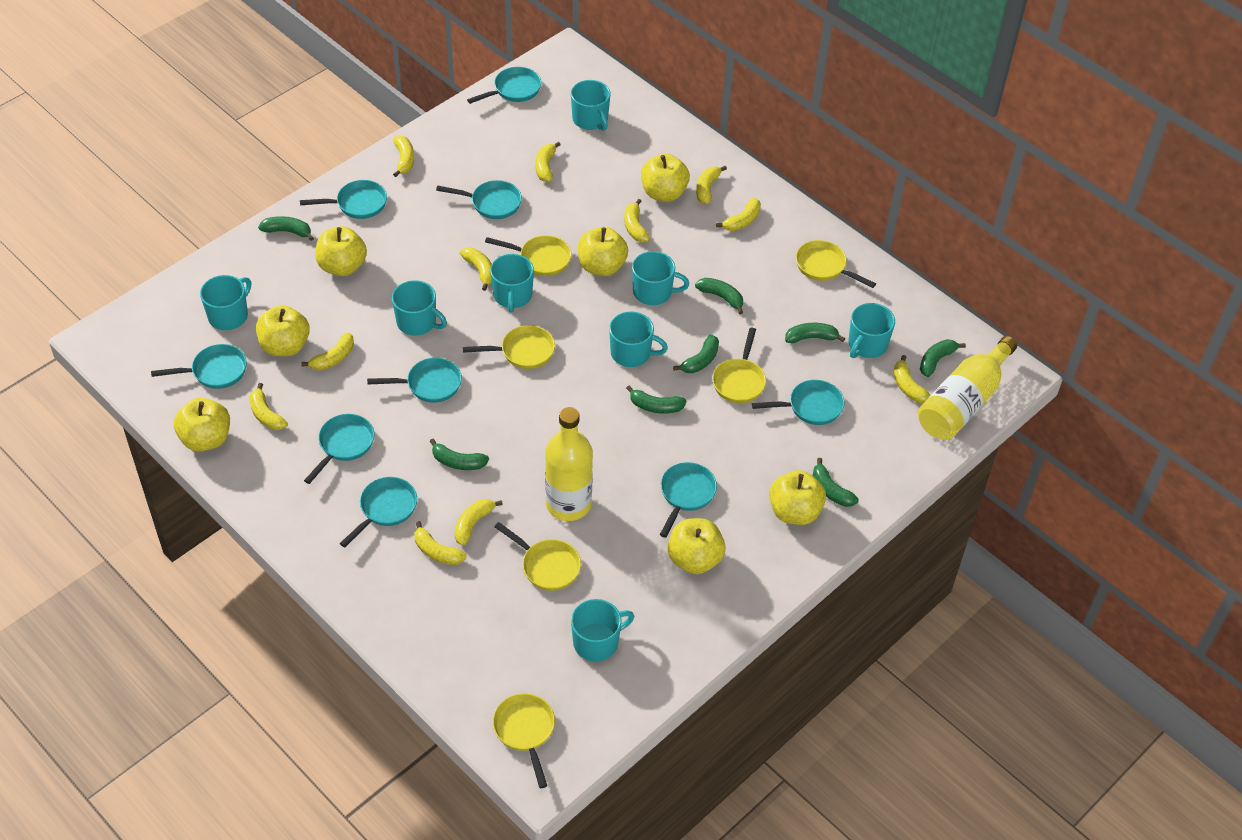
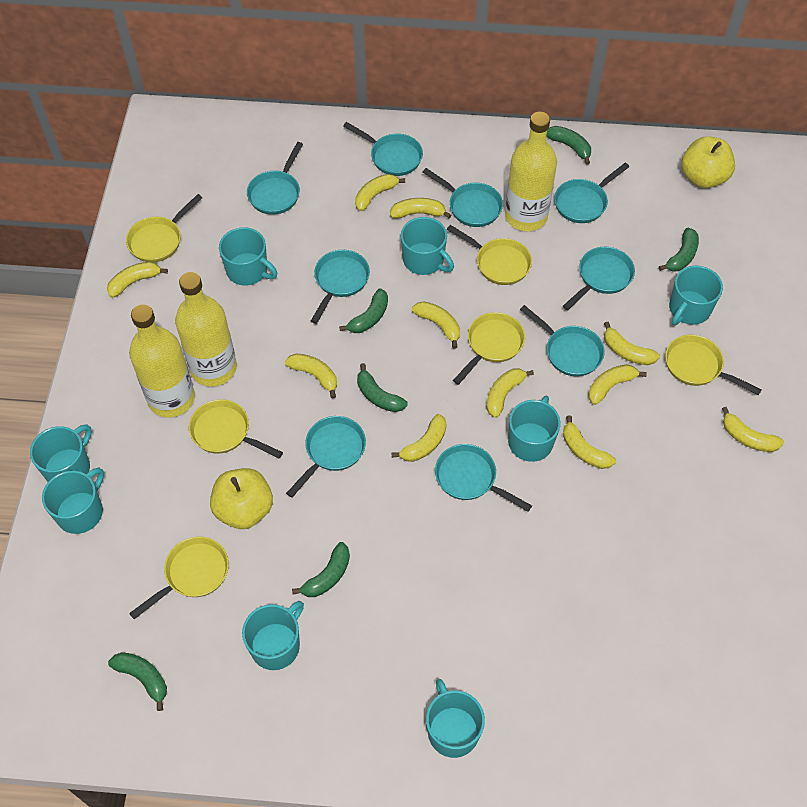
green banana: [258,216,314,241] [430,439,489,470] [626,386,686,414] [673,334,719,373] [695,278,743,314] [785,323,845,343] [812,458,859,507] [920,339,966,377] = 8 -> [108,652,167,711] [292,542,350,597] [339,288,388,333] [357,363,408,412] [546,126,591,165] [659,228,699,272] = 6
yellow apple: [174,398,230,451] [256,305,310,356] [315,226,367,276] [578,227,628,276] [641,154,690,202] [668,518,726,574] [769,470,826,525] = 7 -> [210,468,273,529] [681,136,735,188] = 2
yellow bottle: [545,407,593,521] [918,336,1017,440] = 2 -> [129,304,195,418] [175,272,237,387] [505,112,557,231] = 3

